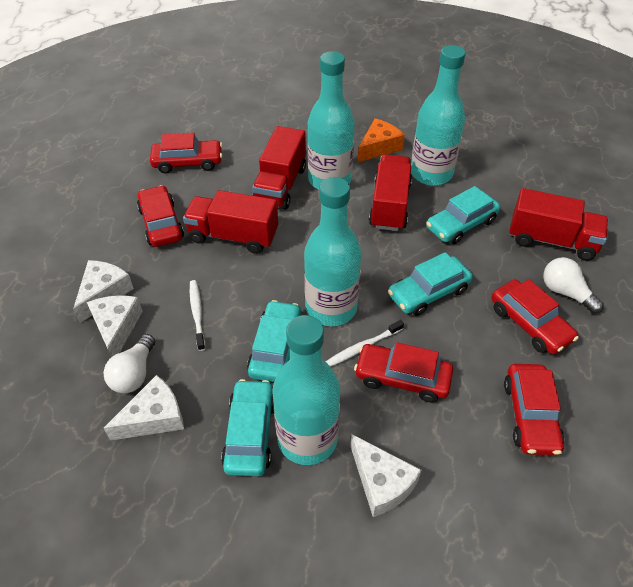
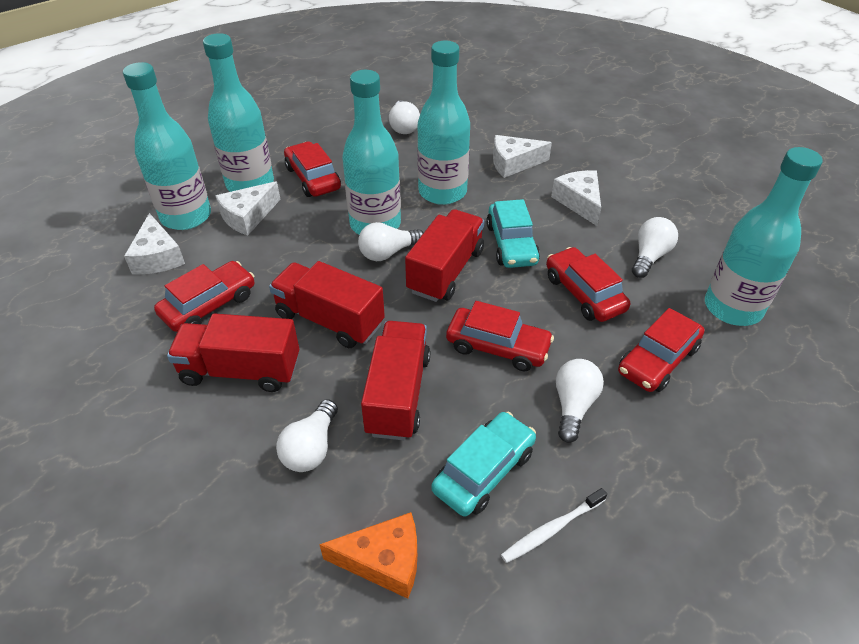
turquoise bottle: [272,315,340,465] [304,177,361,326] [307,51,355,190] [411,45,466,186] = 4 -> [123,62,211,230] [203,33,274,192] [342,70,401,235] [417,41,470,205] [705,147,823,326] = 5
turquoise car: [221,379,274,476] [247,300,301,382] [388,252,473,316] [426,186,500,244] = 4 -> [431,412,536,517] [486,199,540,268] = 2
white light bulb: [104,334,155,393] [543,257,604,314] = 2 -> [276,399,338,472] [358,222,424,261] [389,100,420,134] [556,359,604,443] [632,217,678,278] = 5
white toothbrush: [190,280,205,351] [326,320,404,367] = 2 -> [501,488,607,563] = 1

